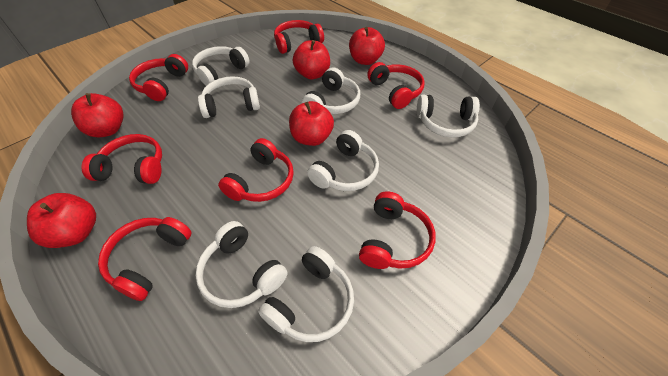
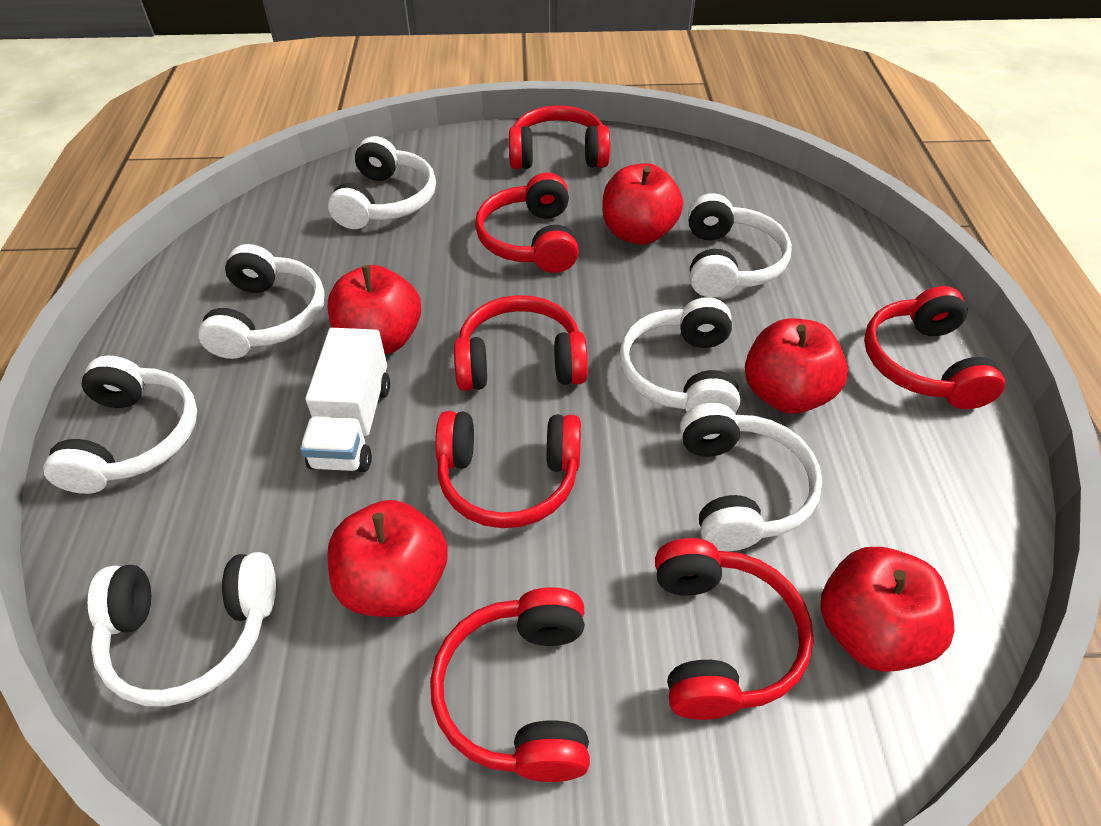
white truck: none = 0 -> [300,328,390,472] = 1

